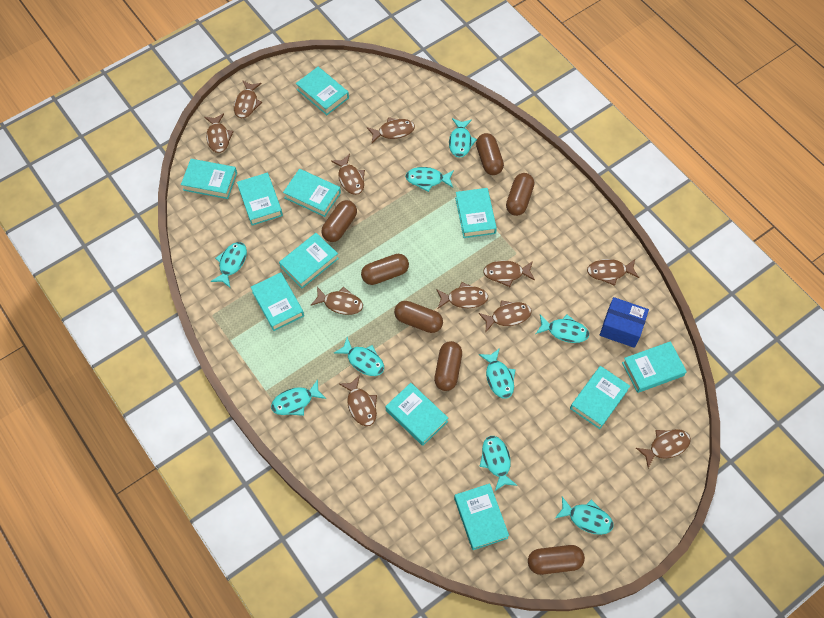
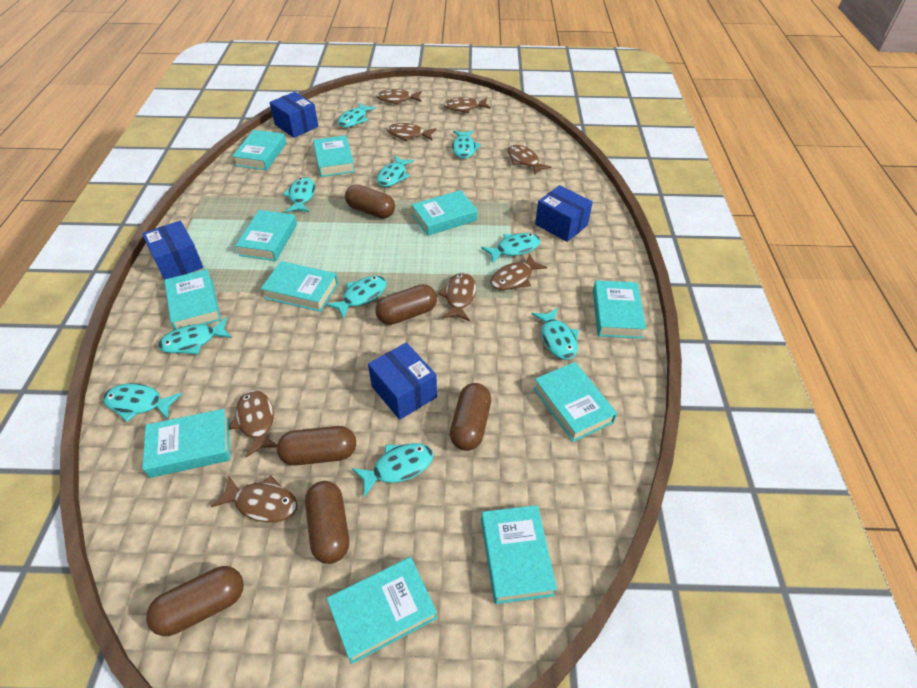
blue box: [599,297,649,348] = 1 -> [142,221,204,280] [269,92,318,138] [368,342,437,420] [535,185,593,242] = 4
brown capsule: [321,200,357,242] [361,254,409,285] [394,301,443,333] [434,341,462,391] [476,133,504,175] [506,173,534,216] [528,545,585,575] = 7 -> [146,566,244,636] [277,426,356,466] [305,481,349,564] [345,184,395,219] [375,284,437,325] [450,383,491,451] = 6
brown fish: [204,113,234,153] [234,80,262,118] [310,287,363,315] [331,154,365,195] [339,375,377,426] [367,117,415,143] [436,282,488,308] [479,300,532,332] [483,260,535,287] [587,259,639,286] [636,429,691,468] = 11 -> [211,475,298,522] [229,390,277,457] [376,89,422,105] [387,123,436,141] [438,273,476,321] [444,97,491,113] [490,254,547,290] [508,145,552,175] = 8
turquoise fish: [211,242,247,288] [271,379,326,416] [334,337,384,376] [405,167,454,192] [449,118,477,158] [479,348,516,399] [479,436,518,491] [536,314,589,343] [555,497,613,535] = 9 -> [103,383,182,422] [158,317,232,354] [282,177,316,212] [326,276,386,319] [338,102,376,128] [352,443,433,497] [377,155,414,187] [452,130,481,159] [481,233,540,263] [532,308,579,360] = 10

